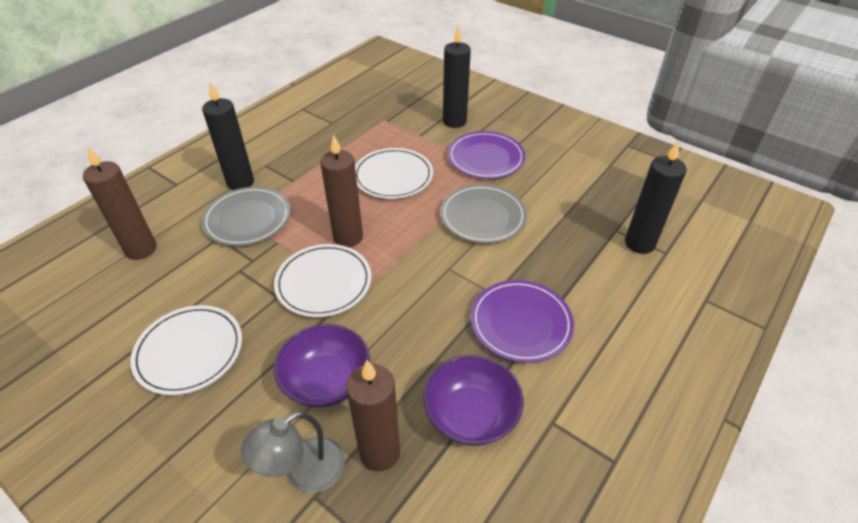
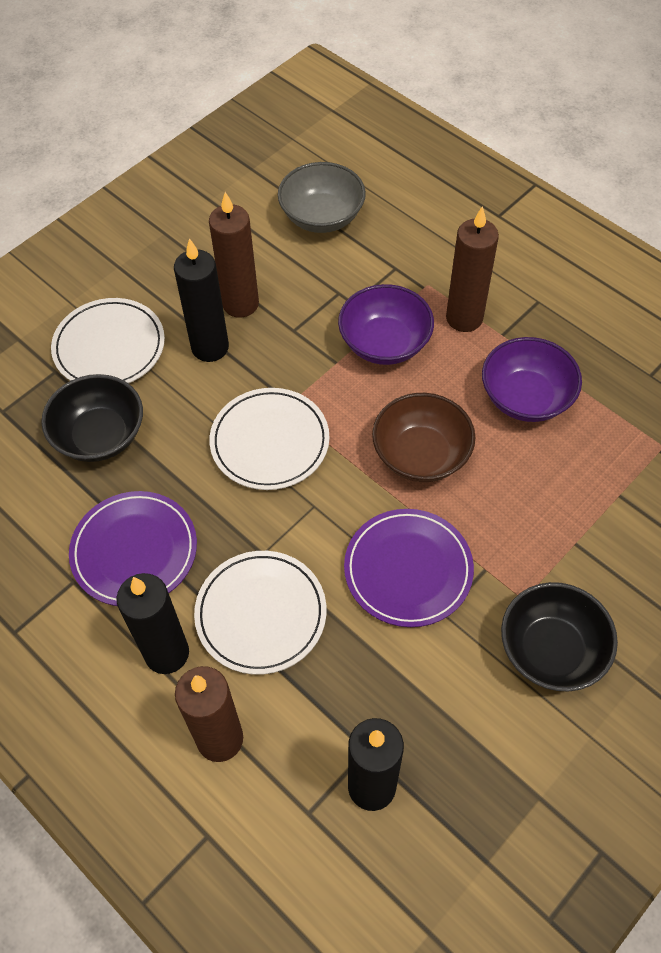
black bowl: none = 0 -> [41,374,143,462] [501,582,618,692] = 2
brown bowl: none = 0 -> [372,393,476,482] = 1
grey bowl: none = 0 -> [278,162,366,233] = 1
grey lamp: [241,412,345,493] = 1 -> none = 0
grey plate: [202,187,291,246] [440,184,527,243] = 2 -> none = 0

